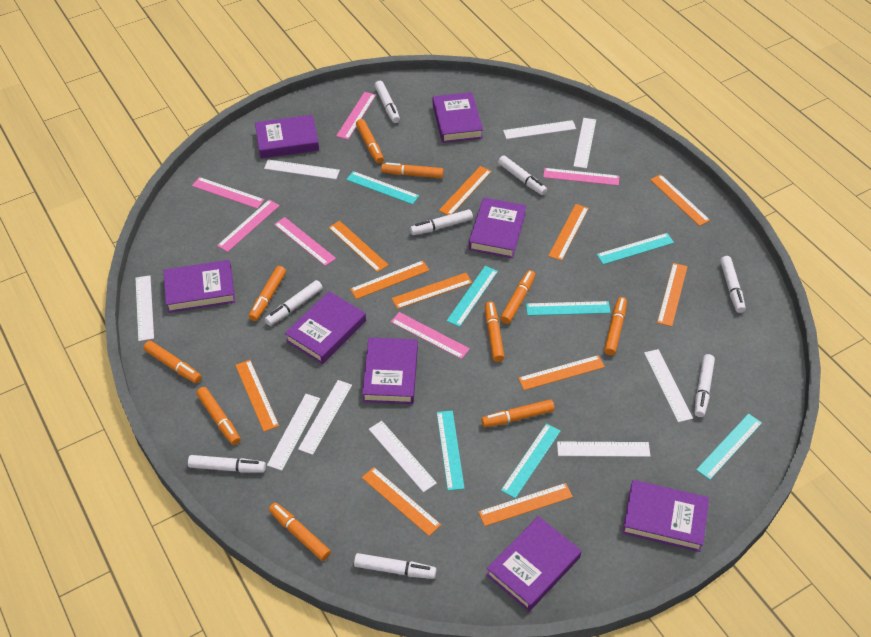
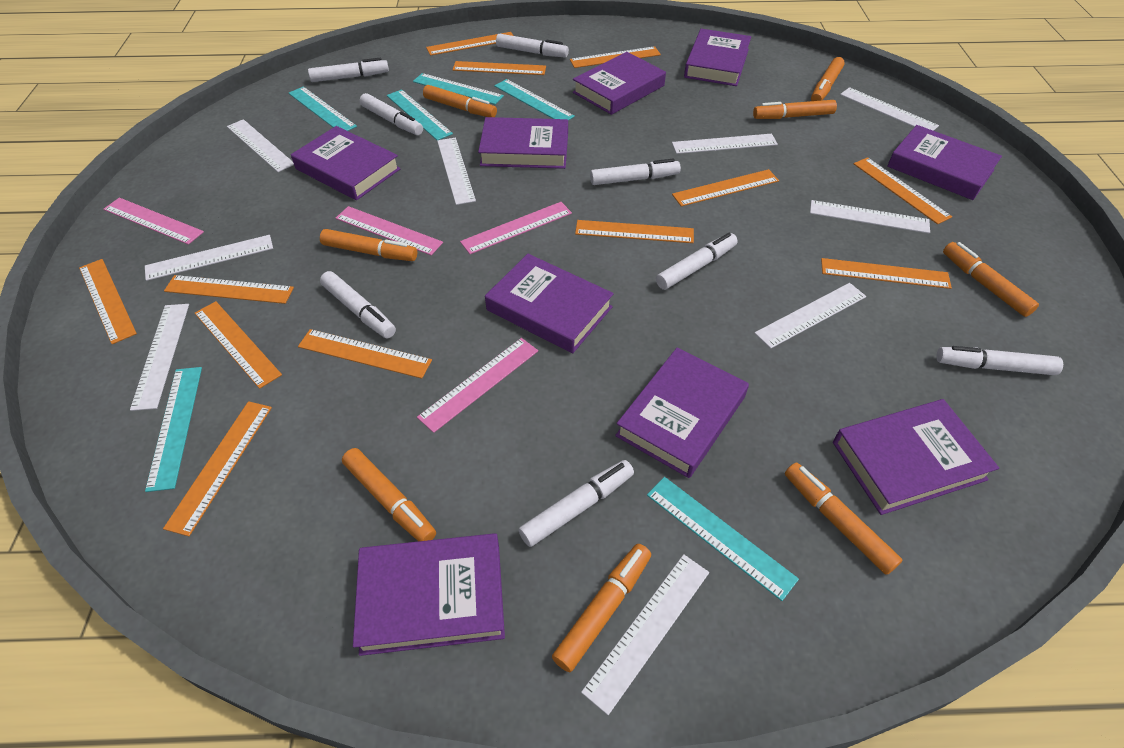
orange marker: [143,341,202,383] [196,387,240,445] [249,266,286,321] [269,503,331,561] [356,119,384,163] [381,162,444,178] [481,399,555,427] [485,302,504,362] [500,270,535,324] [604,297,627,355] = 10 -> [320,229,417,261] [342,448,436,541] [423,85,497,117] [552,544,651,672] [753,100,837,119] [785,462,902,575] [811,57,845,101] [943,242,1039,317] = 8
orange ruler: [235,360,279,432] [328,221,389,272] [350,260,429,299] [362,467,441,536] [392,273,472,309] [439,166,492,215] [478,483,573,526] [518,355,605,390] [548,204,589,261] [650,174,710,226] [657,263,688,327] = 11 -> [79,259,137,344] [163,401,272,536] [164,275,294,304] [195,301,282,389] [298,329,432,379] [426,32,513,56] [452,61,546,75] [570,46,661,68] [575,220,694,243] [672,169,779,206] [821,258,952,289] [854,157,952,224] = 12
pink ruler: [192,177,264,209] [217,200,280,252] [274,217,336,266] [336,92,376,139] [391,312,470,359] [543,168,619,186] = 6 -> [103,198,204,245] [336,206,443,255] [417,338,538,433] [460,202,572,254] = 4
purple book: [164,260,235,313] [255,115,319,158] [285,291,366,364] [362,337,418,404] [433,92,483,143] [469,198,526,258] [486,516,582,611] [622,480,709,552] = 8 -> [291,126,400,200] [353,533,505,656] [478,117,568,169] [485,254,614,353] [573,52,666,115] [615,347,749,478] [684,29,751,86] [833,399,999,515] [887,125,1002,200] = 9
turquoise ruler: [346,171,419,205] [437,411,465,491] [447,266,498,327] [501,423,561,499] [526,301,611,316] [597,233,674,265] [696,414,762,480] = 7 -> [145,367,202,492] [289,86,357,131] [387,89,453,140] [413,73,504,105] [494,79,575,120] [647,477,799,601] = 6

